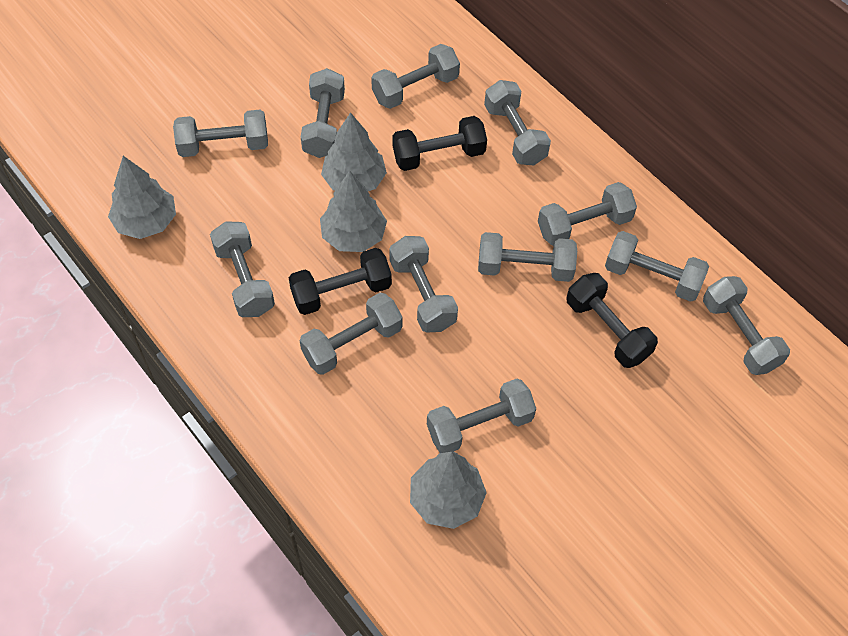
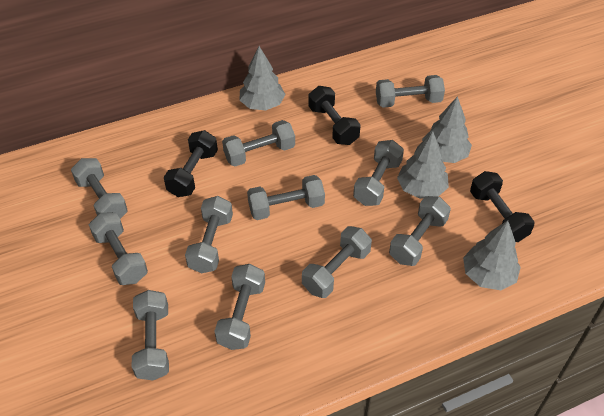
grey dumbbell: [173,110,268,157] [210,221,275,317] [300,293,403,375] [301,68,345,158] [371,44,460,109] [389,236,458,333] [427,379,536,453] [478,232,577,282] [484,80,551,165] [538,182,637,246] [605,231,709,302] [703,276,790,375] = 12 -> [71,158,128,219] [89,212,148,285] [132,290,169,380] [185,196,233,273] [214,264,265,350] [222,120,295,167] [247,175,325,220] [302,226,372,298] [353,140,404,206] [376,75,445,108] [389,196,451,266] = 11

